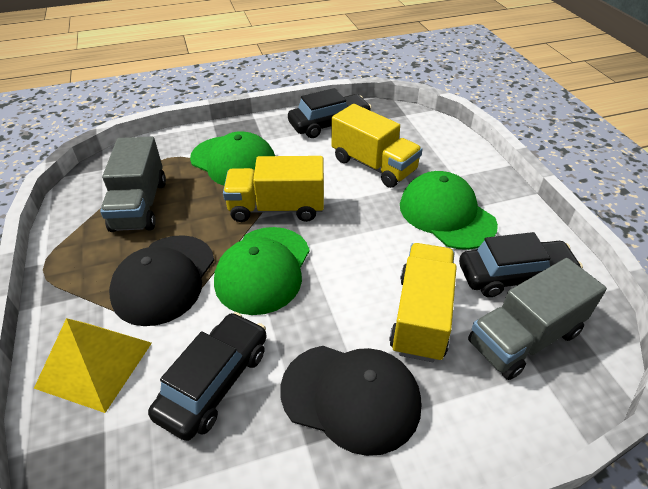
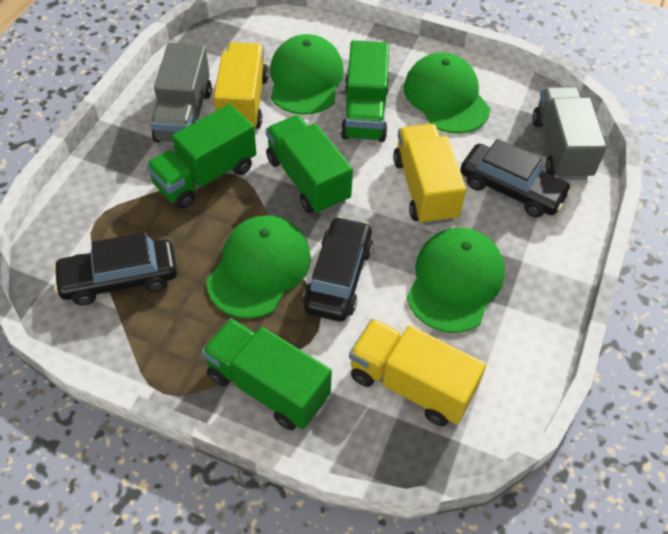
black cap: [109,235,214,326] [280,346,421,456] = 2 -> none = 0
green cap: [190,131,275,186] [214,227,310,315] [400,171,498,250] = 3 -> [206,215,311,319] [270,34,344,115] [404,52,490,134] [407,228,505,333] = 4
green truck: none = 0 -> [146,104,256,209] [202,318,332,430] [266,115,353,214] [341,40,389,142] = 4
yellow pyramid: [34,318,152,413] = 1 -> none = 0

